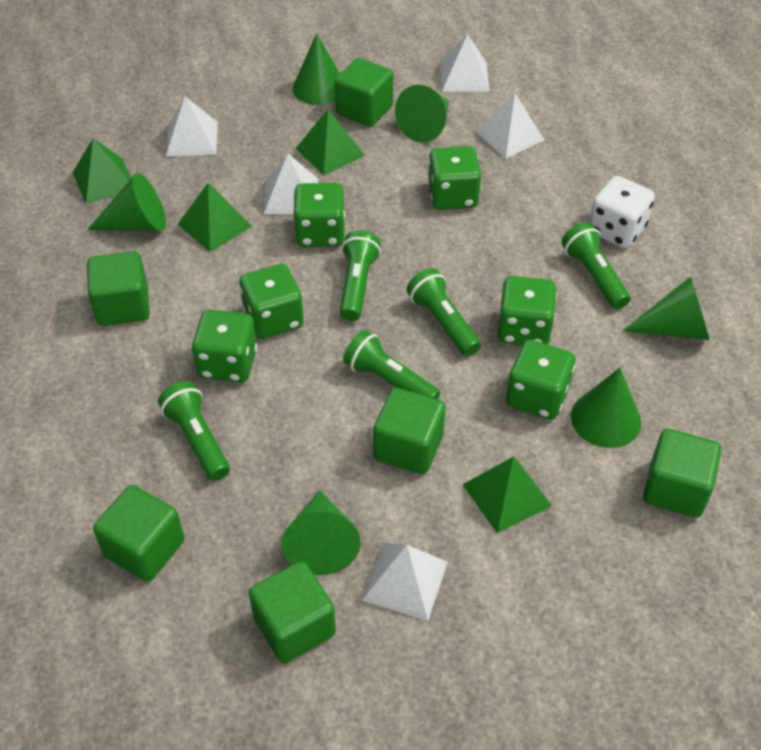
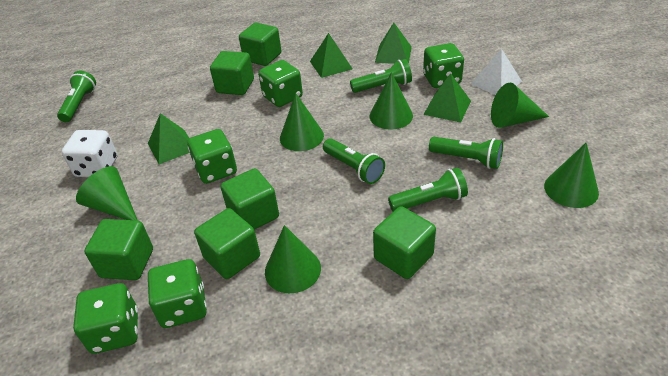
green dice: [192,310,257,383] [239,264,304,339] [293,183,345,247] [428,146,481,210] [497,276,557,345] [506,340,575,420] = 6 -> [73,283,138,354] [147,259,207,328] [187,129,237,184] [258,60,303,107] [423,43,464,88] = 5
white pyramid: [166,96,218,156] [264,154,318,214] [362,543,448,621] [440,34,489,92] [475,93,545,159] = 5 -> [471,49,522,95] = 1

